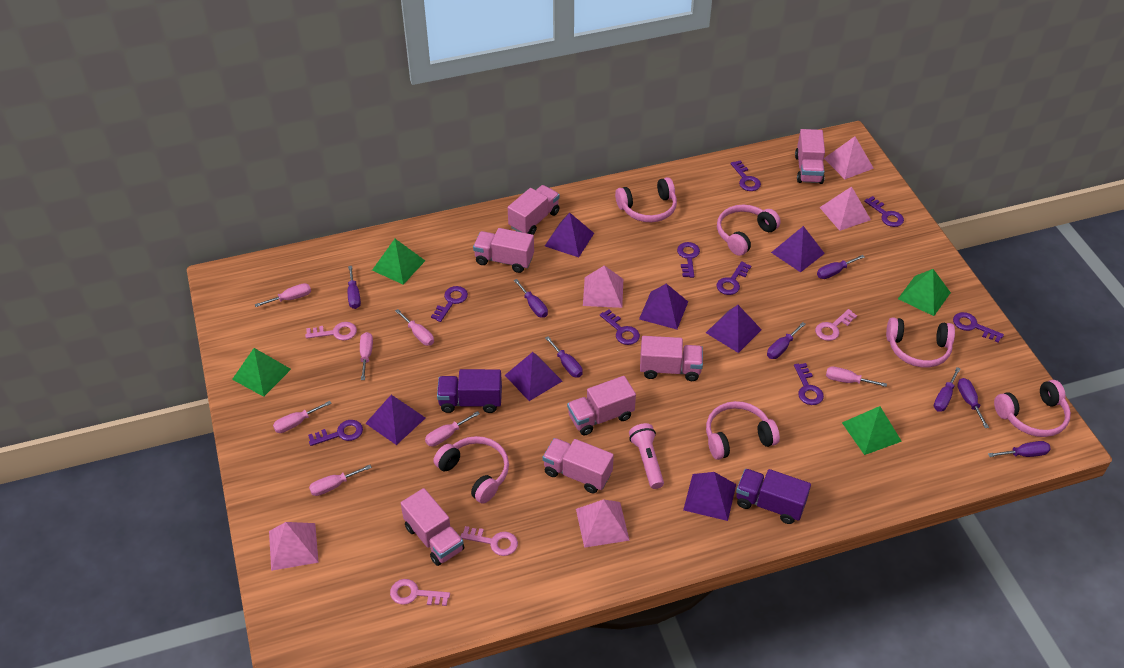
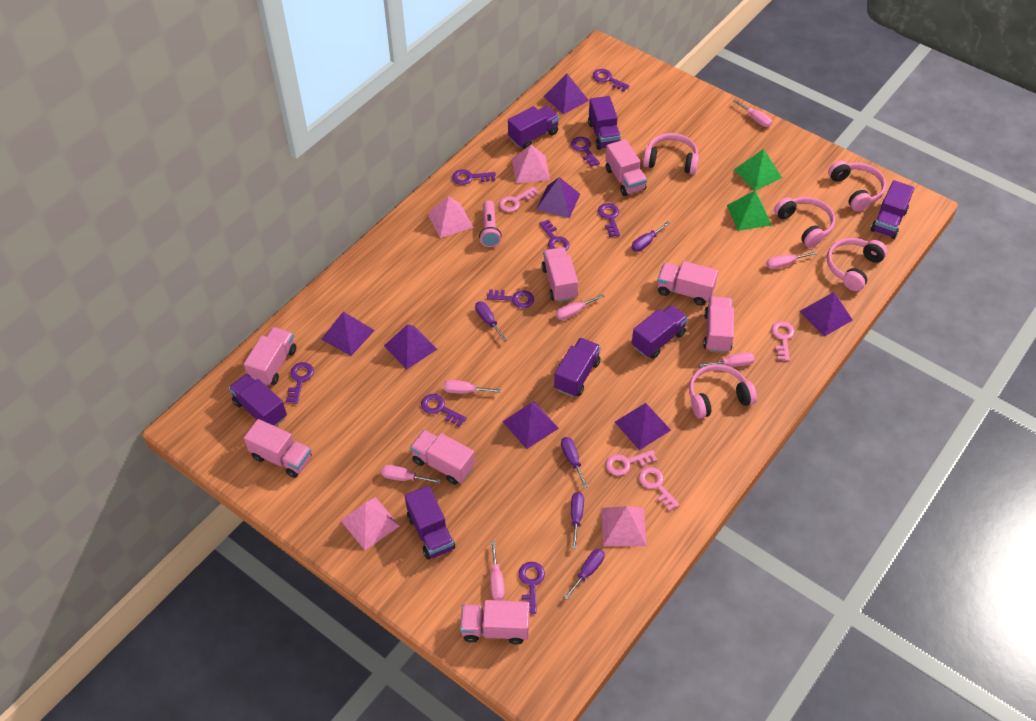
green pyramid: [232,348,291,397] [372,239,425,285] [842,406,902,455] [898,269,951,316] = 4 -> [727,191,772,231] [734,149,782,191] = 2
pink headphones: [433,436,509,504] [615,177,677,222] [706,401,780,460] [717,205,781,256] [886,317,955,368] [994,380,1071,437] = 6 -> [643,133,699,174] [689,364,757,419] [774,197,835,248] [827,238,887,291] [828,160,886,211] = 5
pink pyramid: [269,522,319,571] [576,499,630,548] [583,265,623,308] [819,186,871,231] [824,136,874,179] = 5 -> [341,497,400,550] [428,196,473,238] [512,145,550,183] [601,506,647,546] = 4
pink truck: [401,488,464,566] [473,228,534,273] [508,185,560,235] [543,438,614,493] [567,376,636,435] [640,336,703,381] [795,129,825,184] = 7 -> [244,327,296,386] [244,419,312,478] [410,430,475,485] [460,600,529,645] [542,247,578,302] [605,139,647,196] [657,261,718,306] [703,296,734,353] = 8
purple screwdriver: [348,266,361,309] [514,279,548,318] [545,336,583,378] [767,322,806,359] [817,255,865,279] [934,367,960,412] [957,378,989,428] [988,441,1051,457] = 8 -> [475,301,507,342] [561,437,588,488] [564,549,605,600] [571,492,584,549] [631,221,670,252] = 5
purple truck: [437,369,502,413] [736,469,811,524] = 2 -> [229,374,287,427] [405,485,455,559] [508,106,559,149] [554,338,601,397] [588,96,621,150] [632,305,688,359] [871,180,914,239] = 7

